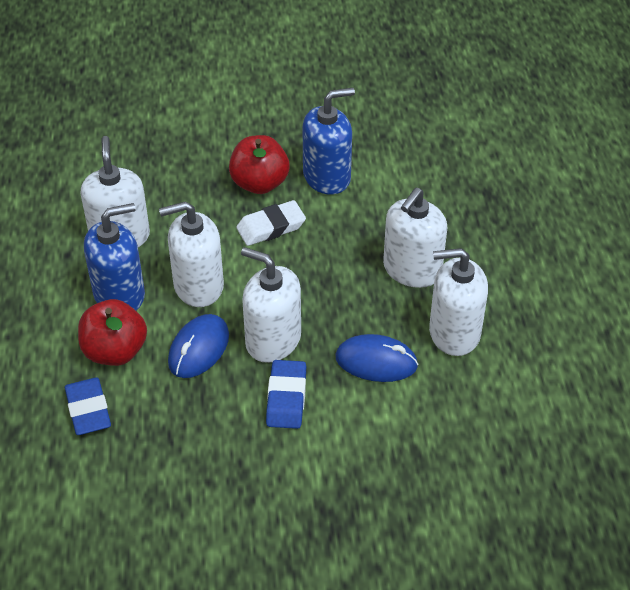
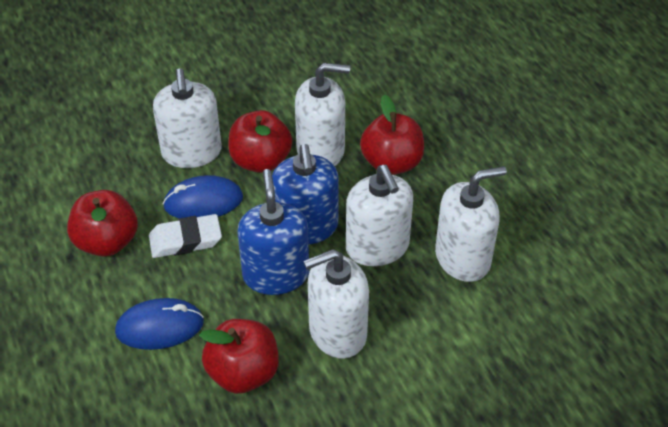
blue eraser: [65,377,111,435] [266,360,306,429] = 2 -> none = 0
red apple: [78,299,147,366] [229,135,290,194] = 2 -> [67,190,138,257] [199,319,279,394] [228,110,292,173] [360,95,424,175] = 4

